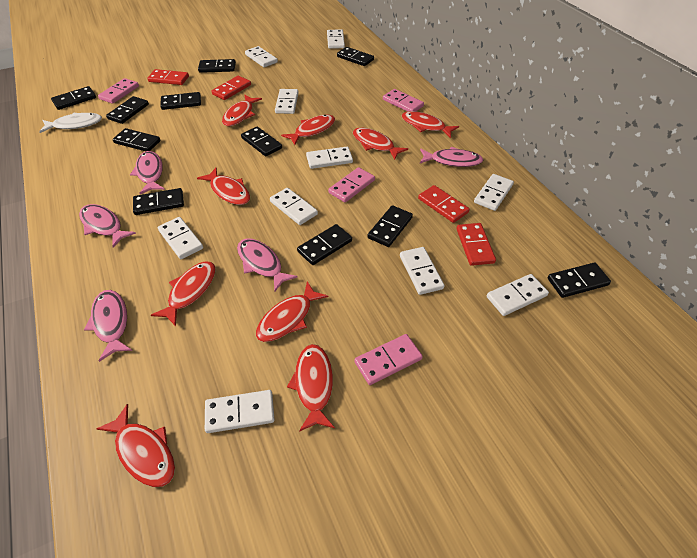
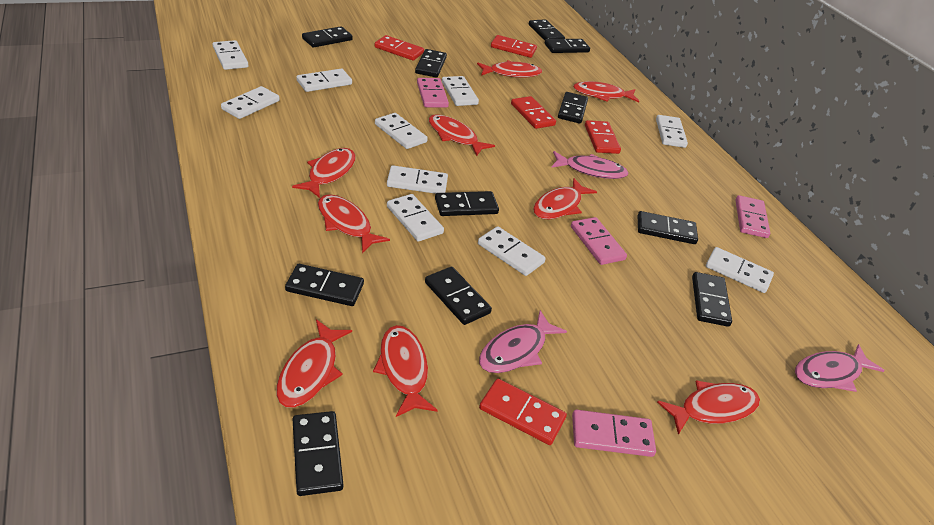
pink fish: [79,204,136,248] [84,290,132,362] [130,151,165,194] [237,238,298,291] [420,147,483,167] = 5 -> [479,310,567,373] [551,151,629,179] [795,344,885,392] = 3
red domino: [147,69,189,85] [211,76,251,100] [418,185,470,223] [456,223,496,266] = 4 -> [375,35,424,61] [479,379,567,445] [491,35,537,58] [511,96,556,129] [585,120,621,154] = 5
white fish: [39,112,102,133] = 1 -> none = 0

